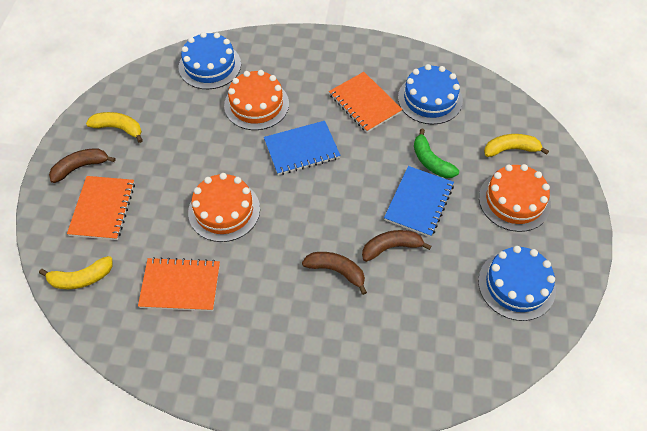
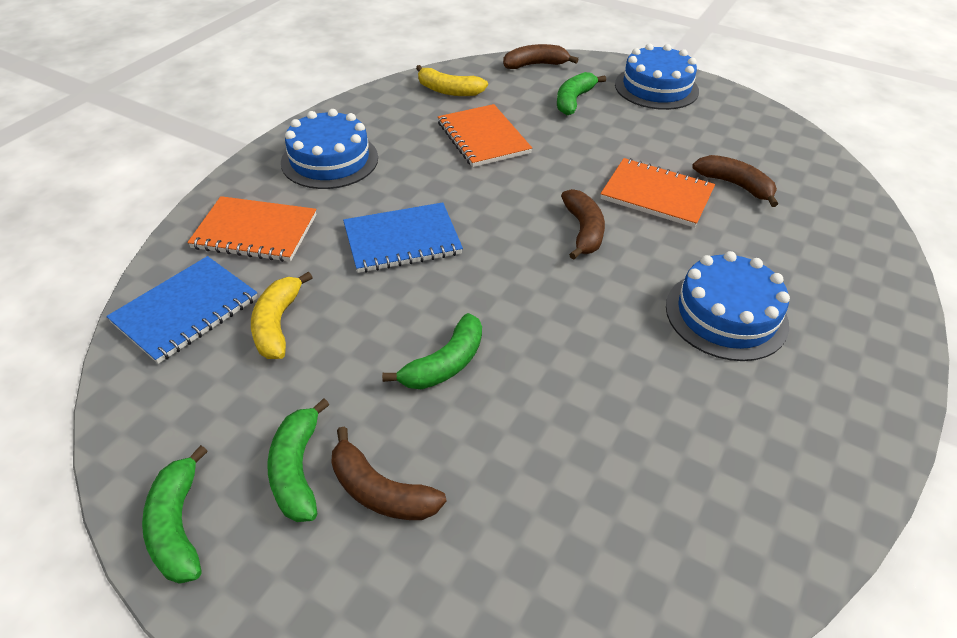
brown banana: [49,149,115,183] [302,252,367,295] [362,230,431,262] = 3 -> [331,427,446,520] [503,44,579,69] [561,189,605,260] [692,155,778,207] = 4
green banana: [414,129,459,178] = 1 -> [142,445,208,584] [267,398,330,522] [382,313,482,389] [557,72,606,115] = 4
orange cake: [188,173,260,242] [224,70,289,130] [479,164,551,232] = 3 -> none = 0
yellow banana: [39,256,113,289] [86,112,143,143] [484,134,549,157] = 3 -> [251,272,313,359] [416,65,488,96] = 2

